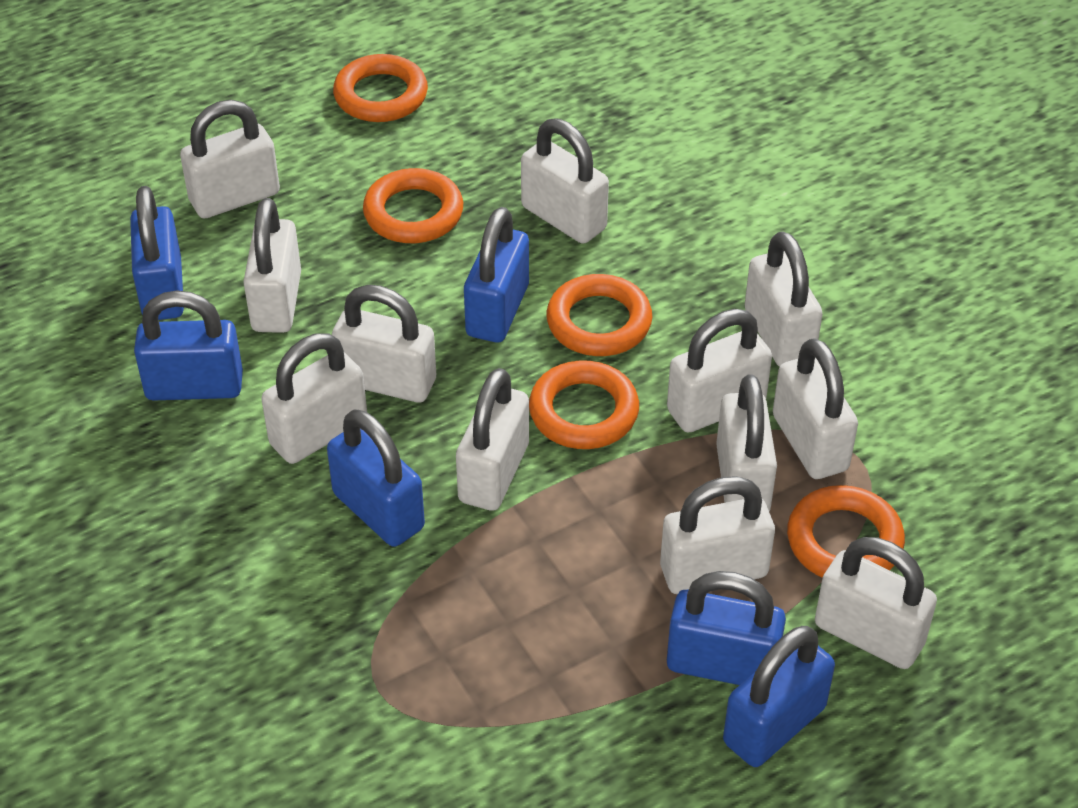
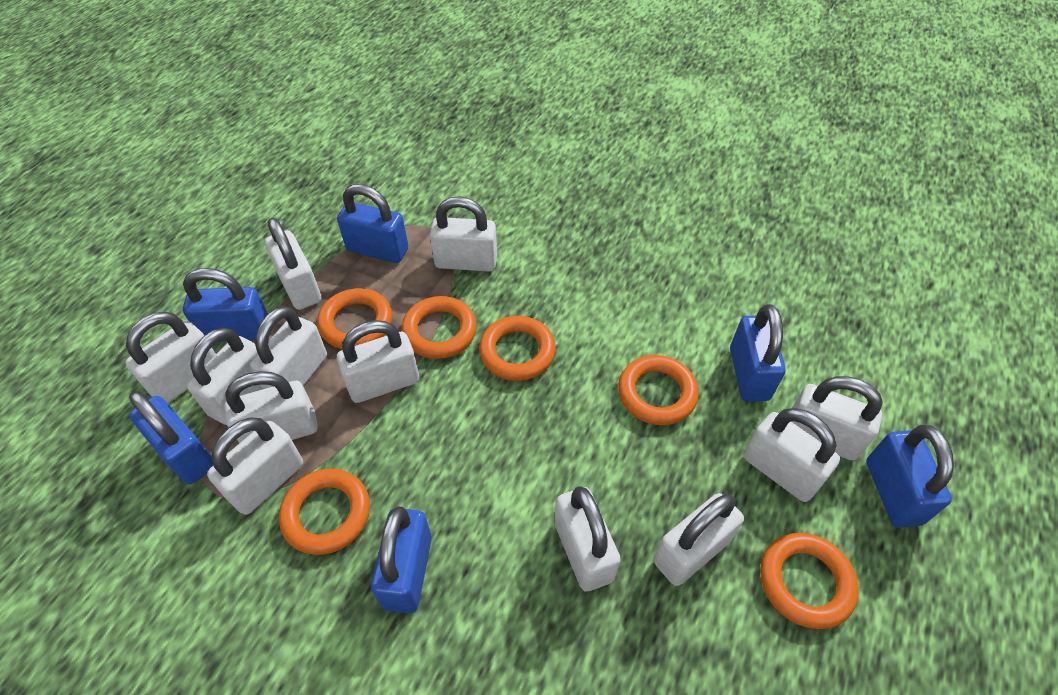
orange ring: [333,54,428,122] [363,168,463,243] [529,360,639,449] [546,274,652,356] [787,485,905,578] = 5 -> [279,469,370,555] [317,288,392,349] [401,296,477,359] [479,316,556,381] [618,355,699,425] [760,533,859,629] = 6

